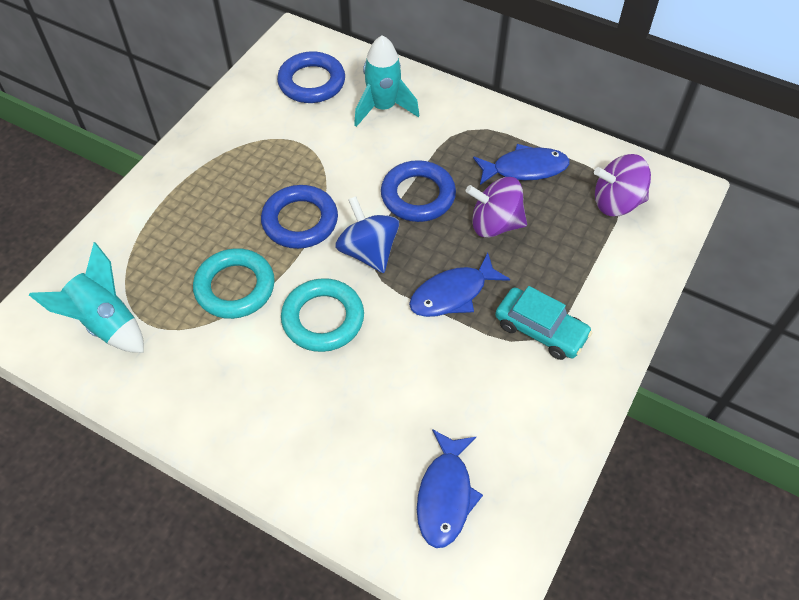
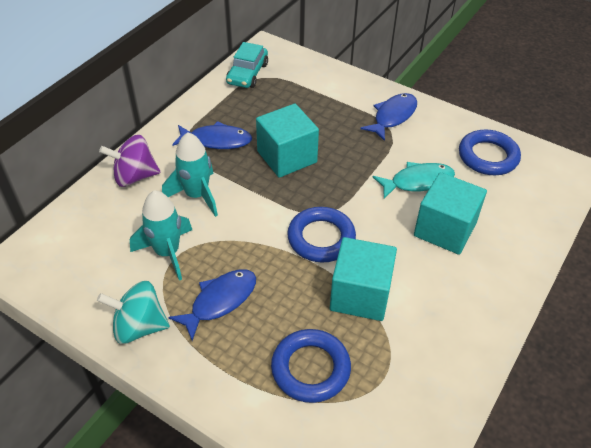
blue spinning top: [335,196,399,273] = 1 -> none = 0
purple spinning top: [466,177,527,238] [594,154,651,216] = 2 -> [99,135,160,187] = 1
turquoise cube: none = 0 -> [256,104,319,178] [330,237,397,321] [414,172,487,255] = 3
turquoise fish: none = 0 -> [373,162,455,199] = 1
turquoise ring: [193,248,275,319] [281,278,364,352] = 2 -> none = 0
turquoise spinning top: none = 0 -> [97,281,170,344] = 1

